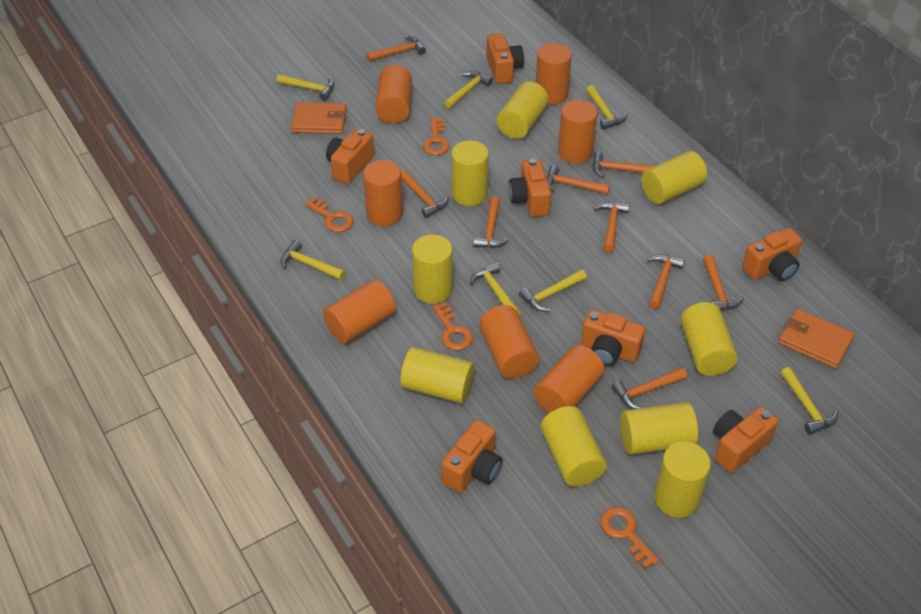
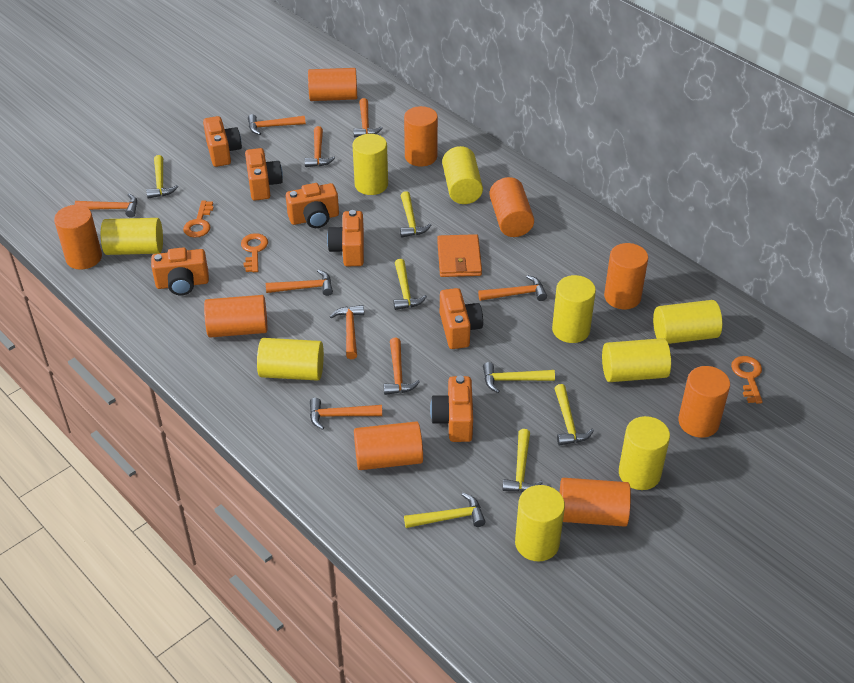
orange cylinder: [323,279,396,344] [363,160,403,226] [375,65,412,123] [479,305,539,379] [534,345,605,413] [536,43,572,105] [558,100,598,164] = 7 -> [54,205,102,270] [204,295,267,338] [308,68,357,101] [354,421,423,470] [404,106,438,167] [489,177,534,237] [559,478,631,527] [604,243,648,309] [678,366,730,438] = 9
orange key: [305,197,353,232] [423,118,450,155] [432,302,473,350] [601,507,659,569] = 4 -> [183,200,214,238] [241,233,268,272] [731,356,763,404] = 3
orange wallet: [291,102,347,134] [778,309,855,369] = 2 -> [437,234,482,277] = 1

